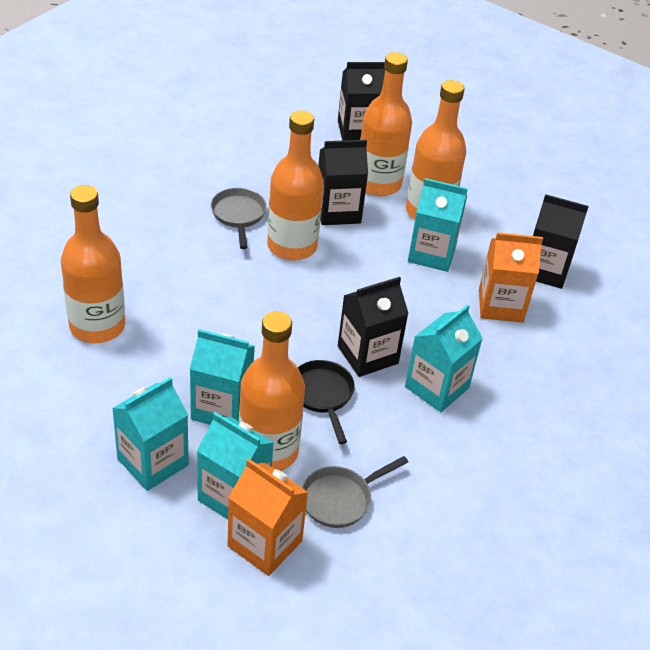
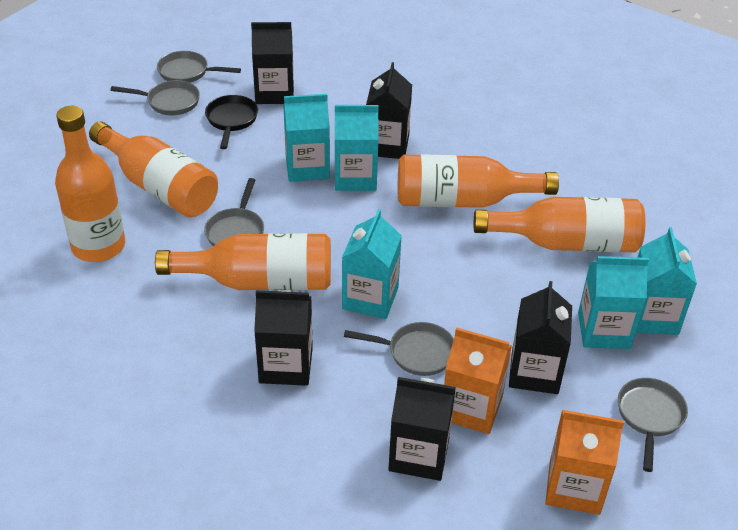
black carton: [318,140,368,225] [338,62,385,141] [338,277,409,377] [533,194,589,289] = 4 -> [251,22,294,104] [254,290,313,386] [366,62,412,159] [388,377,456,481] [509,281,572,394] = 5
grey pan: [211,188,266,249] [302,456,408,528] = 2 -> [111,80,200,115] [157,51,241,83] [204,178,264,246] [344,322,454,376] [618,378,688,472] = 5

